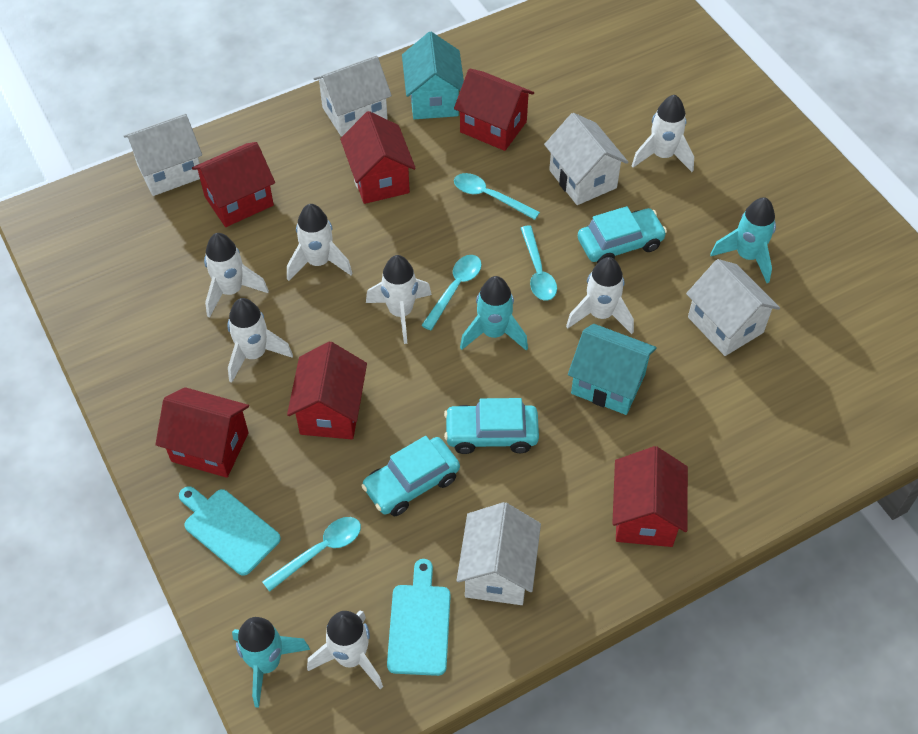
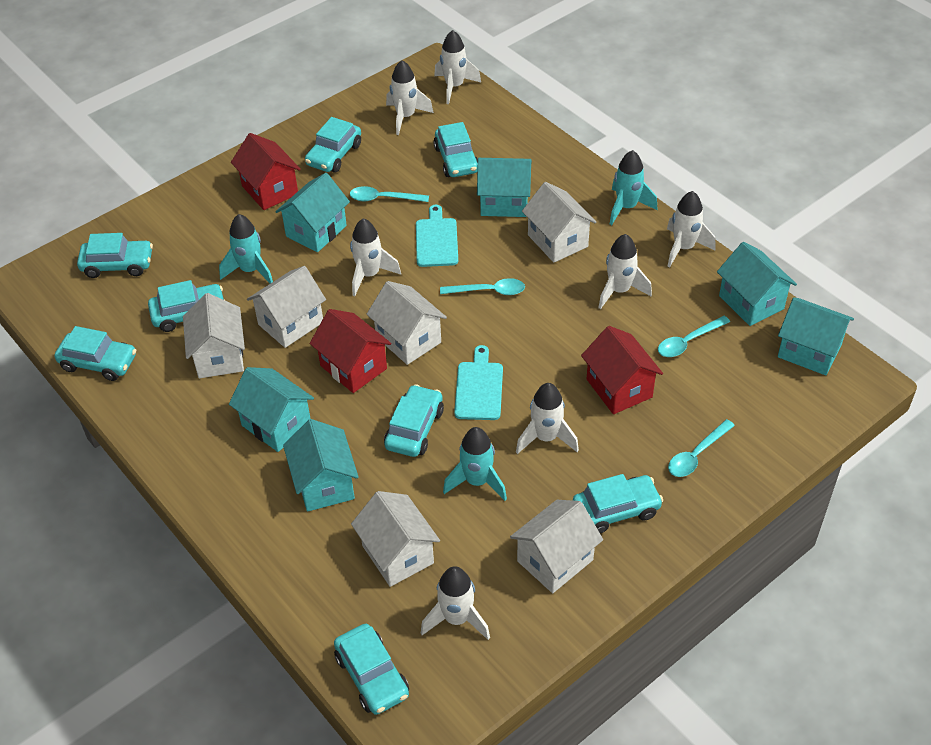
red house: [155,387,249,478] [192,142,275,227] [287,342,367,439] [340,111,416,204] [454,68,534,151] [612,446,688,547] = 6 -> [231,133,301,210] [309,309,392,393] [581,326,663,414] = 3
turquoise car: [361,436,460,516] [444,398,539,454] [578,206,667,264] = 3 -> [55,326,136,381] [77,233,153,278] [148,280,224,332] [305,117,361,173] [334,624,409,715] [384,384,444,457] [433,122,478,177] [573,474,663,533] = 8
turquoise house: [402,32,464,119] [568,324,657,415] = 2 -> [229,367,314,452] [275,173,350,252] [283,419,359,512] [477,158,532,217] [717,242,797,326] [778,297,854,375] = 6
white house: [124,114,202,196] [313,56,392,137] [456,502,541,605] [544,113,628,205] [686,259,780,356] = 5 -> [183,293,245,378] [247,266,326,348] [351,491,440,587] [367,281,447,365] [510,500,603,593] [522,182,596,263] = 6

